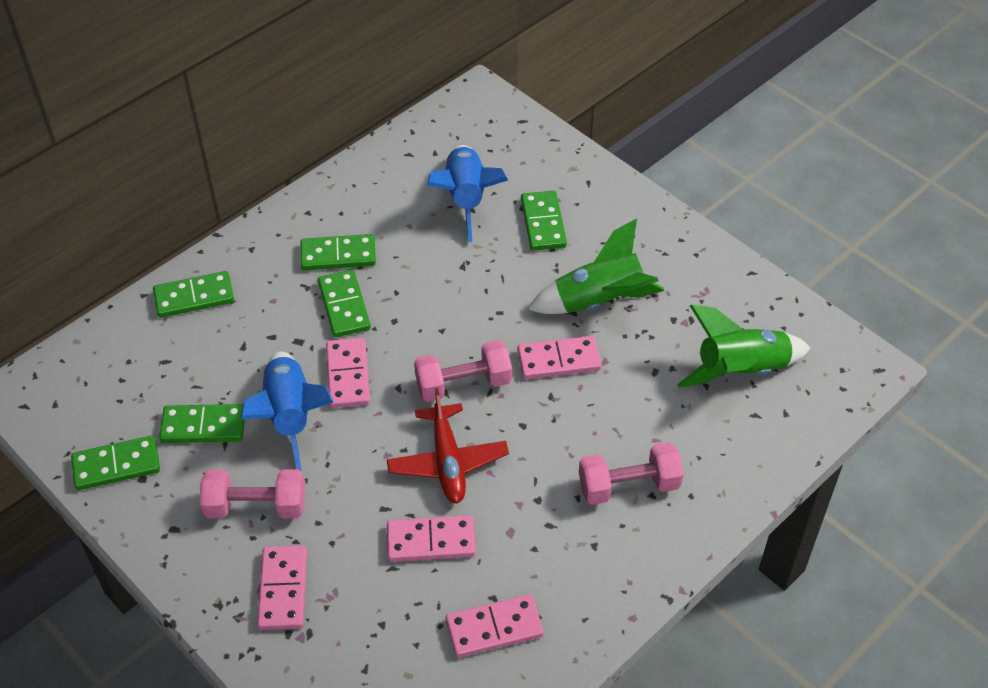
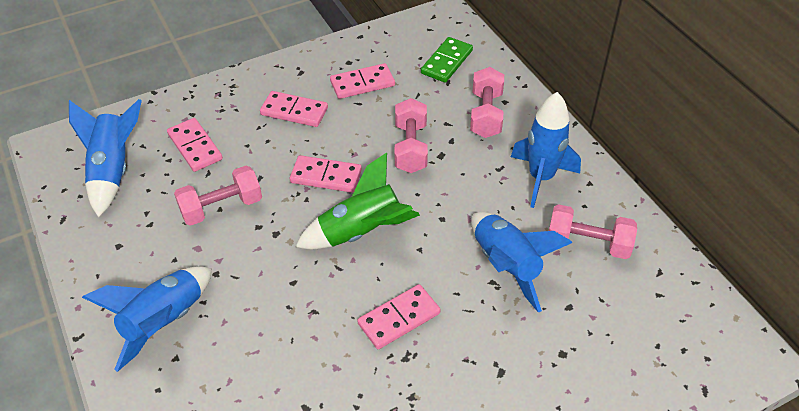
blue rocket: [241,351,334,471] [427,145,508,242] = 2 -> [69,99,142,217] [82,266,212,372] [471,212,573,313] [511,92,581,208] = 4
green domino: [71,435,160,490] [153,271,234,318] [159,404,245,443] [300,234,376,271] [318,270,371,337] [521,191,567,251] = 6 -> [421,37,473,83] = 1
green rocket: [528,218,664,314] [677,305,811,388] = 2 -> [295,152,420,249] = 1
pink dumbbell: [200,469,305,519] [414,340,512,402] [579,442,684,505] = 3 -> [174,166,262,226] [395,98,428,173] [470,67,504,138] [549,204,637,259] = 4
red plane: [386,388,509,503] = 1 -> none = 0

